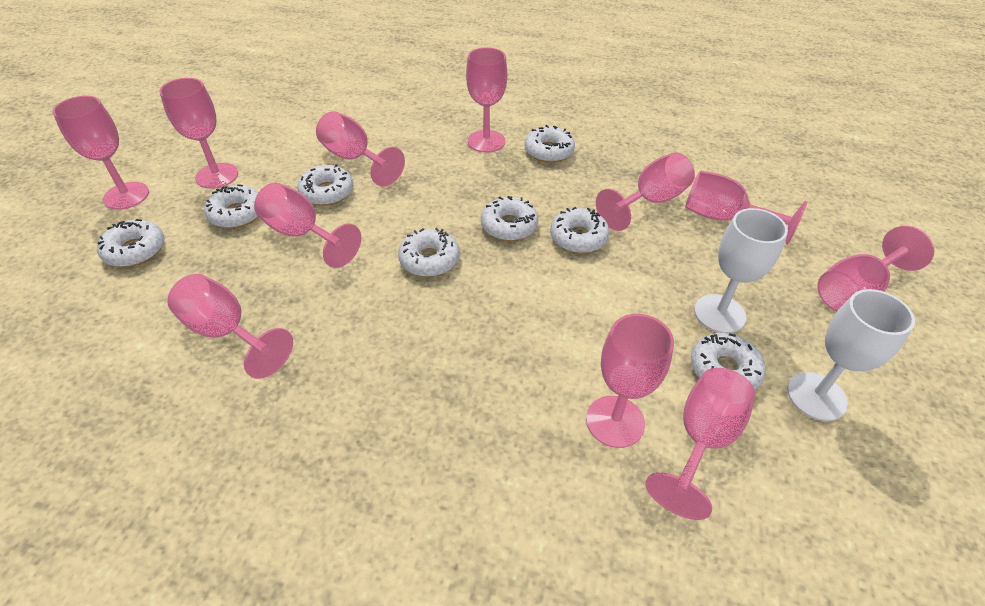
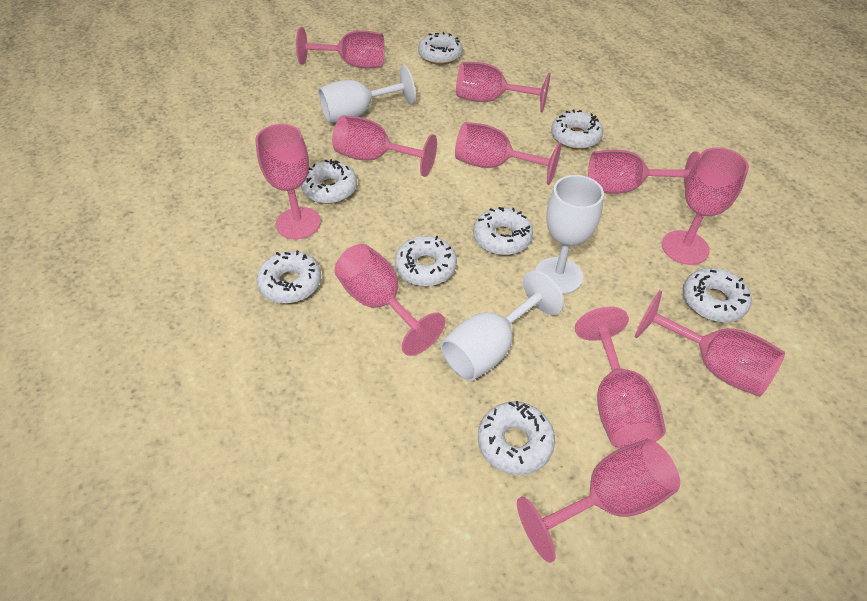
white goblet: [694,208,788,333] [787,289,915,421] = 2 -> [319,65,416,124] [441,270,564,381] [535,175,604,294] = 3

